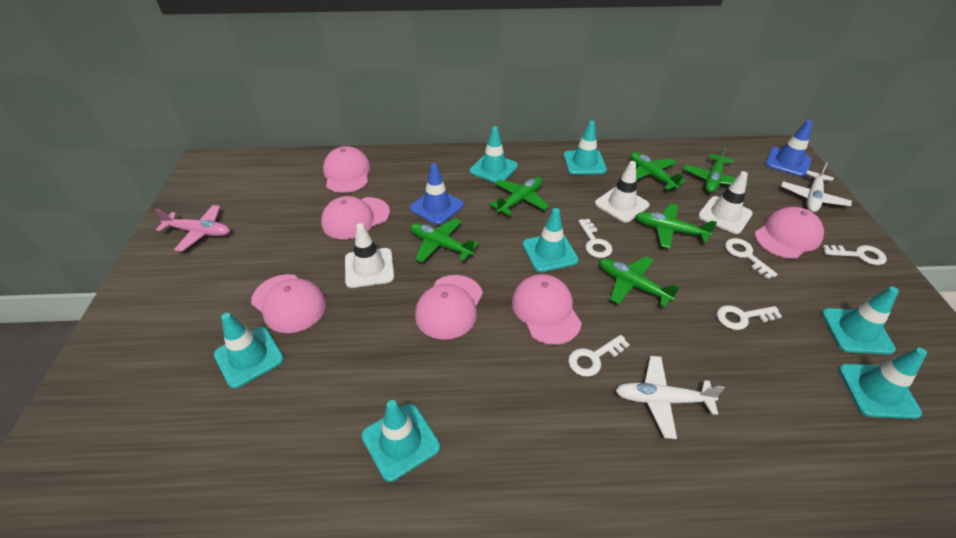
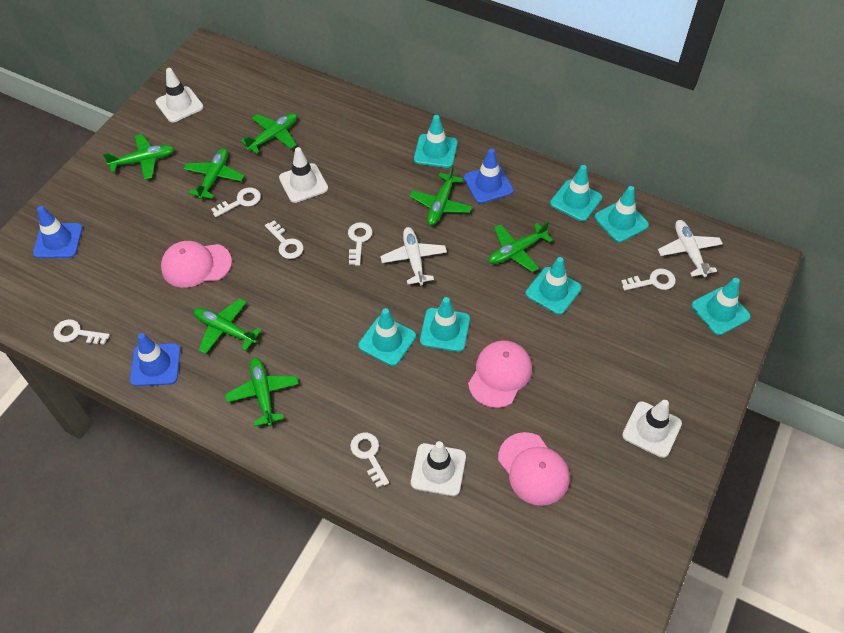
blue traffic cone: [410,163,464,225] [765,120,813,177] = 2 -> [33,206,82,258] [130,333,180,386] [464,148,514,203] = 3
green plane: [410,218,479,263] [489,177,549,216] [599,256,680,307] [630,152,686,190] [635,204,717,248] [684,145,748,193] = 6 -> [103,134,175,180] [183,148,244,199] [194,298,262,354] [225,358,298,426] [241,113,297,154] [410,165,472,225] [489,221,553,272] = 7
pink cap: [251,274,326,333] [321,196,390,239] [323,146,371,193] [415,275,483,339] [512,274,582,345] [754,207,824,259] = 6 -> [161,241,232,288] [468,340,532,408] [498,432,569,506] = 3
pink plane: [155,205,230,252] = 1 -> none = 0
white key: [568,335,630,377] [578,219,612,258] [717,305,782,330] [725,238,778,279] [823,245,887,265] = 5 -> [53,319,110,345] [211,187,261,217] [265,221,303,259] [348,222,372,266] [350,433,389,488] [621,269,676,290] = 6
white traffic cone: [345,223,394,288] [595,161,650,222] [698,171,753,234] = 3 -> [155,68,203,122] [279,147,328,203] [411,441,466,496] [622,400,682,458] = 4

